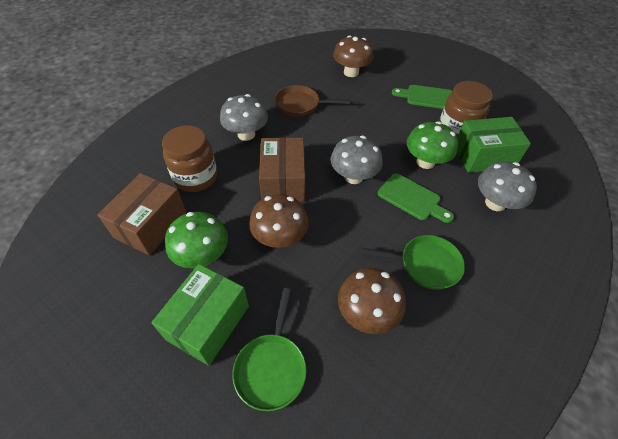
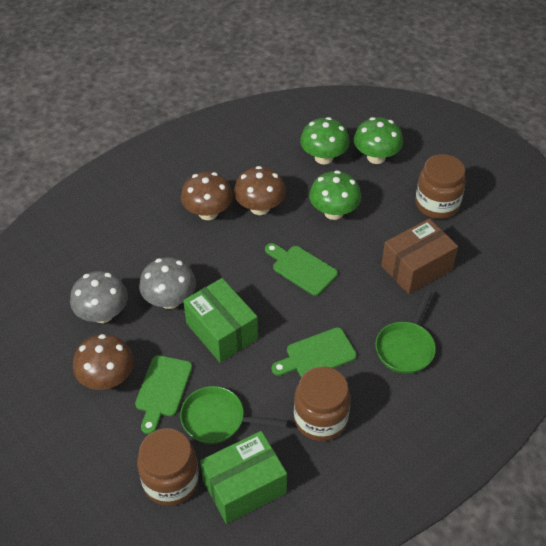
brown box: [97,173,187,256] [259,137,305,202] = 2 -> [381,219,458,294] = 1
brown jar: [162,125,217,192] [439,81,492,137] = 2 -> [137,428,199,506] [294,366,351,441] [415,154,466,219] = 3
brown pan: [275,85,351,117] = 1 -> none = 0
green cutting board: [378,173,454,223] [392,85,452,109] = 2 -> [135,355,192,434] [265,243,338,296] [272,327,357,377] = 3
green mushroom: [165,212,228,268] [407,121,458,169] = 2 -> [300,117,350,164] [309,170,361,220] [354,117,403,164] = 3
grey mushroom: [220,94,268,141] [331,136,383,184] [478,162,537,211] = 3 -> [70,271,128,323] [139,257,196,309] = 2

